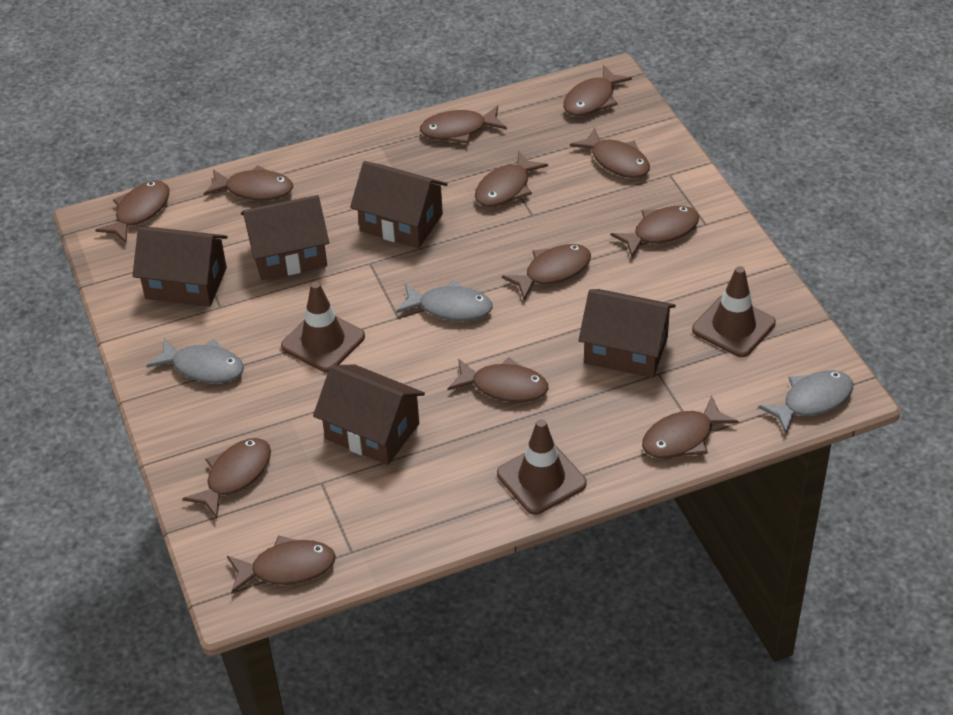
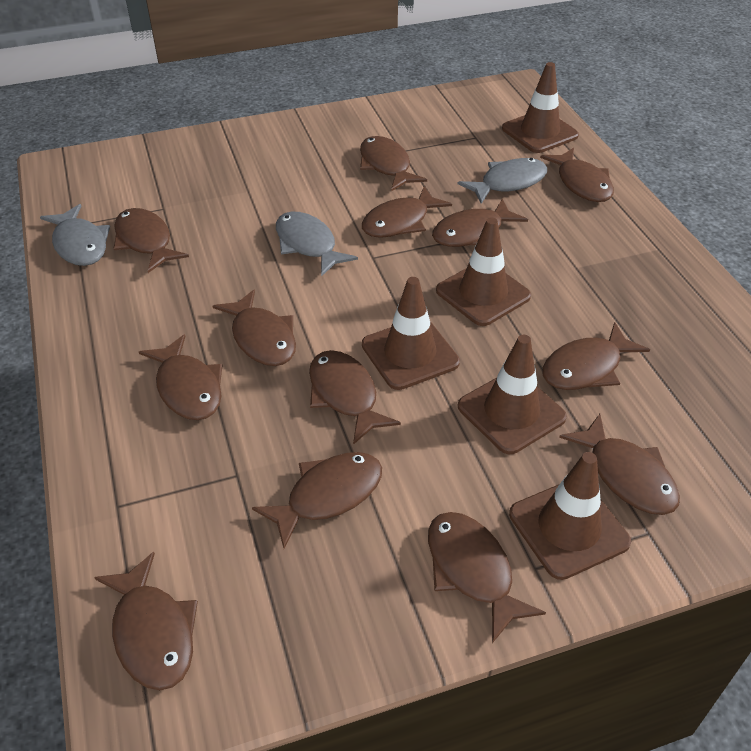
brown fish: [95,180,170,243] [183,438,271,519] [204,165,293,201] [227,535,336,594] [420,105,507,144] [448,357,548,402] [475,150,548,207] [502,244,591,300] [563,65,632,116] [570,127,650,178] [611,206,699,257] [642,396,739,459] = 12 -> [94,552,198,690] [114,208,189,273] [139,334,223,420] [212,289,296,366] [252,452,382,549] [309,350,401,445] [360,136,427,191] [362,186,452,238] [428,512,546,643] [432,198,528,247] [540,148,614,202] [542,322,650,390] [559,414,680,515] = 13
brown house: [132,227,228,307] [241,195,329,280] [313,365,425,465] [350,161,448,249] [578,289,676,378] = 5 -> none = 0
brown traffic cone: [281,282,365,372] [497,419,587,515] [692,266,776,357] = 3 -> [362,277,460,390] [436,217,531,326] [458,335,567,454] [502,62,579,153] [509,452,631,580] = 5

